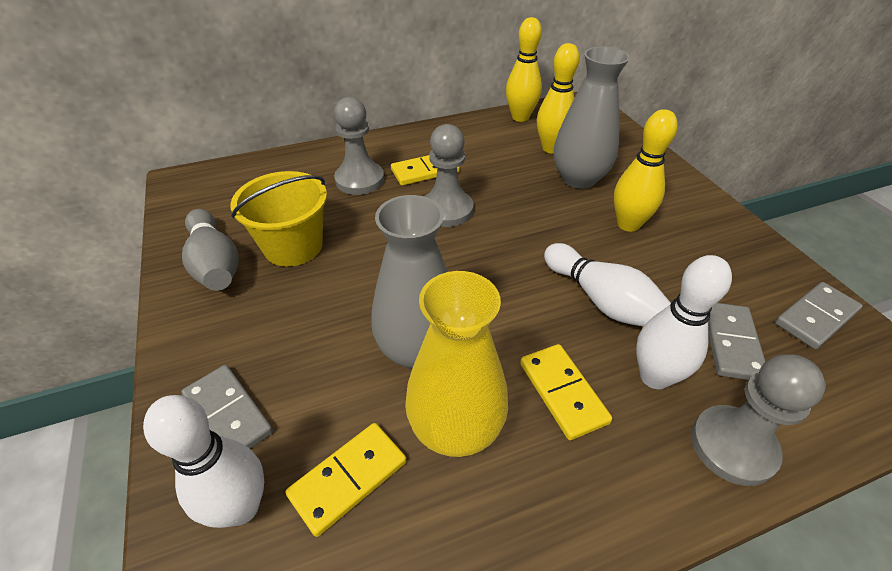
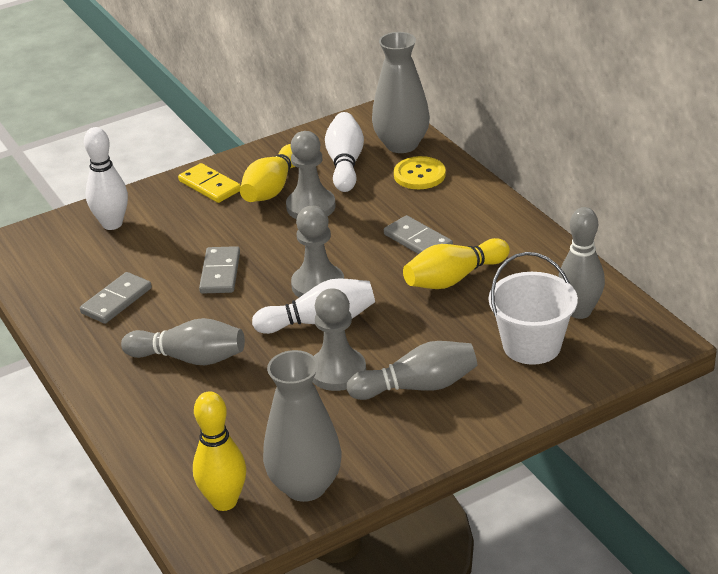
grey bowling pin: [182,209,238,291] = 1 -> [121,318,245,365] [347,341,478,400] [558,207,605,319] = 3
white bucket: none = 0 -> [489,252,578,365] = 1
yellow bucket: [231,171,327,267] = 1 -> none = 0
yellow button: none = 0 -> [394,156,446,189] = 1
yellow domino: [285,423,406,537] [391,155,460,186] [520,344,612,440] = 3 -> [178,163,241,203] = 1
yellow vase: [405,271,508,457] = 1 -> none = 0

